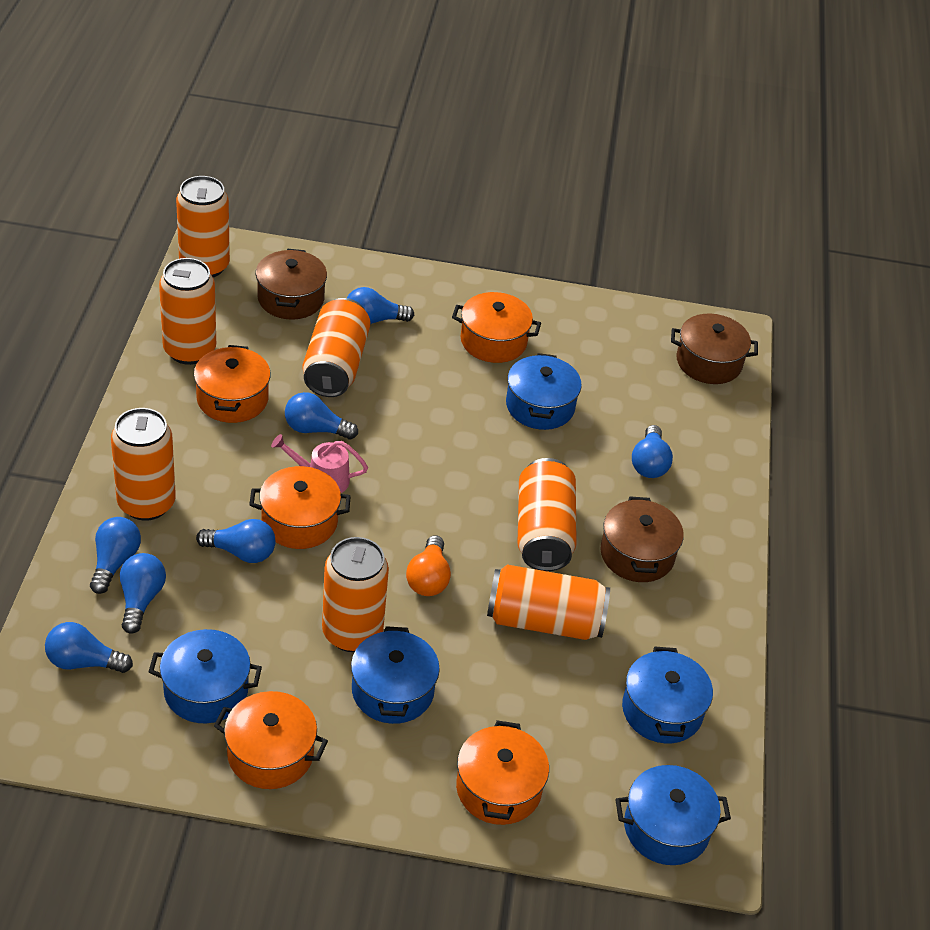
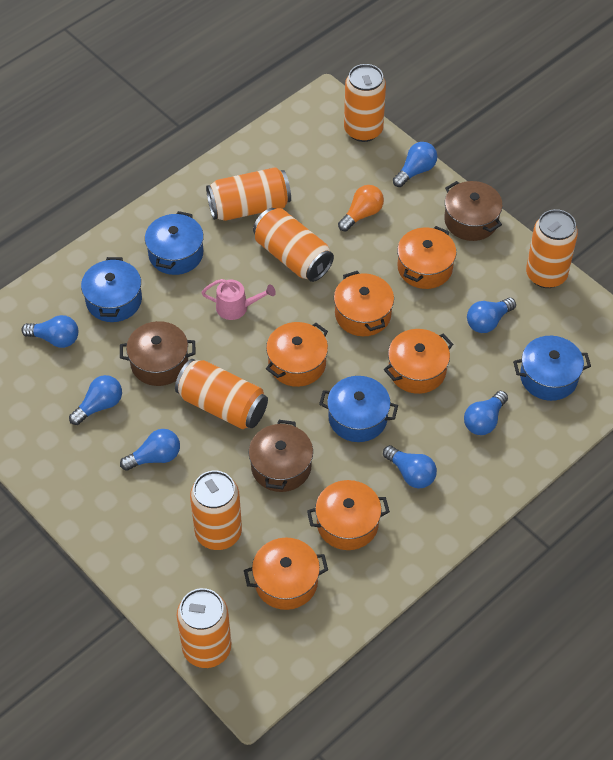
blue pot: [149,629,262,723] [351,626,440,724] [506,353,582,430] [615,765,731,865] [622,647,713,743] = 5 -> [81,257,142,322] [145,211,204,275] [319,376,398,442] [513,336,591,401] = 4
orange pot: [194,345,271,423] [214,691,328,789] [249,466,351,549] [452,292,541,363] [456,720,549,825] = 5 -> [244,538,328,610] [266,322,328,387] [307,480,390,550] [334,271,394,336] [384,329,453,394] [397,226,456,289] = 6

